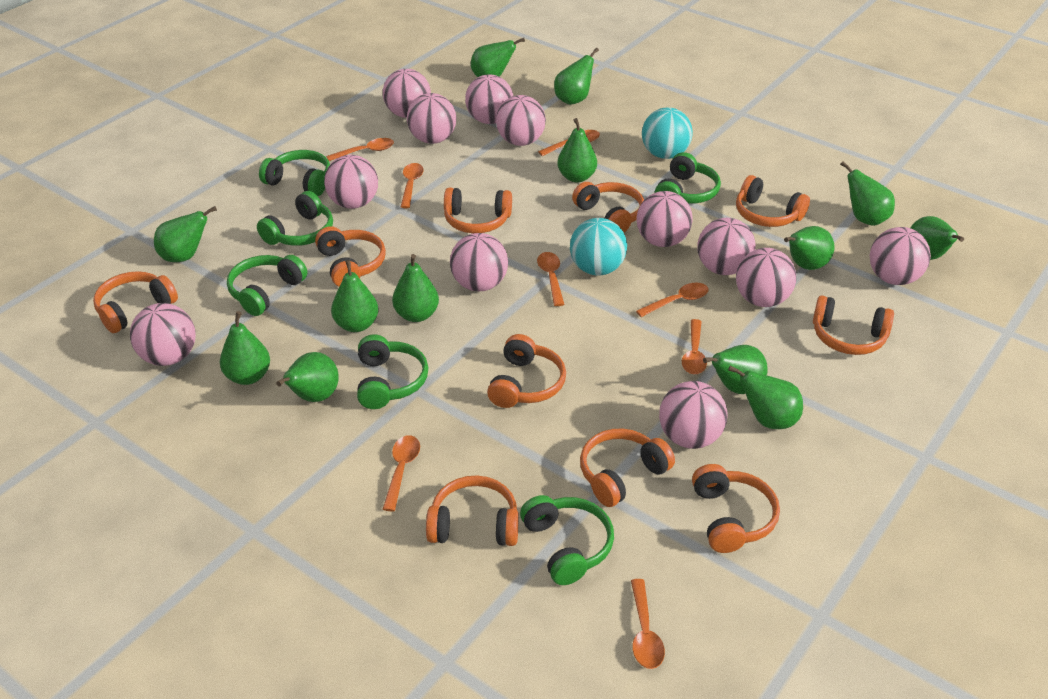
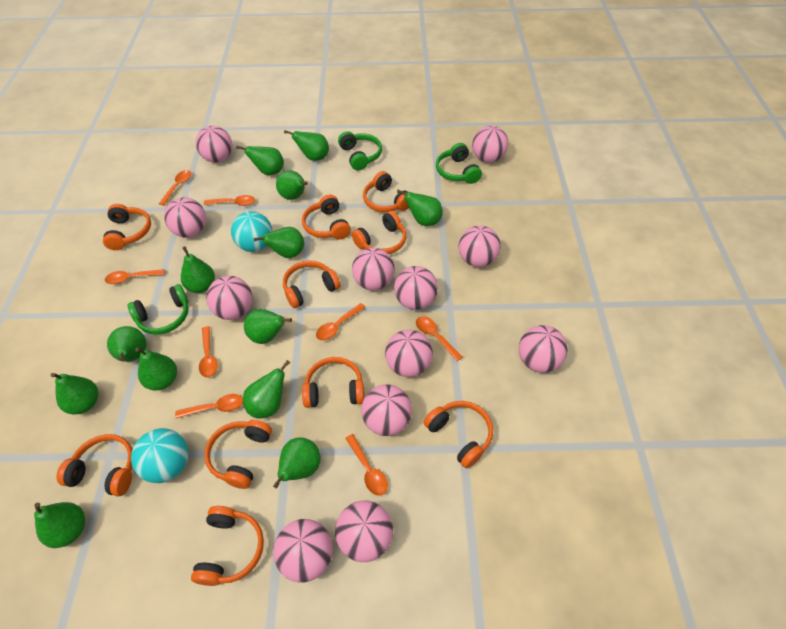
green headphones: [227,255,307,316] [257,191,333,246] [259,150,330,196] [357,334,428,409] [520,495,614,585] [655,152,721,203] = 6 -> [127,284,189,335] [338,131,382,171] [436,143,482,184] = 3

